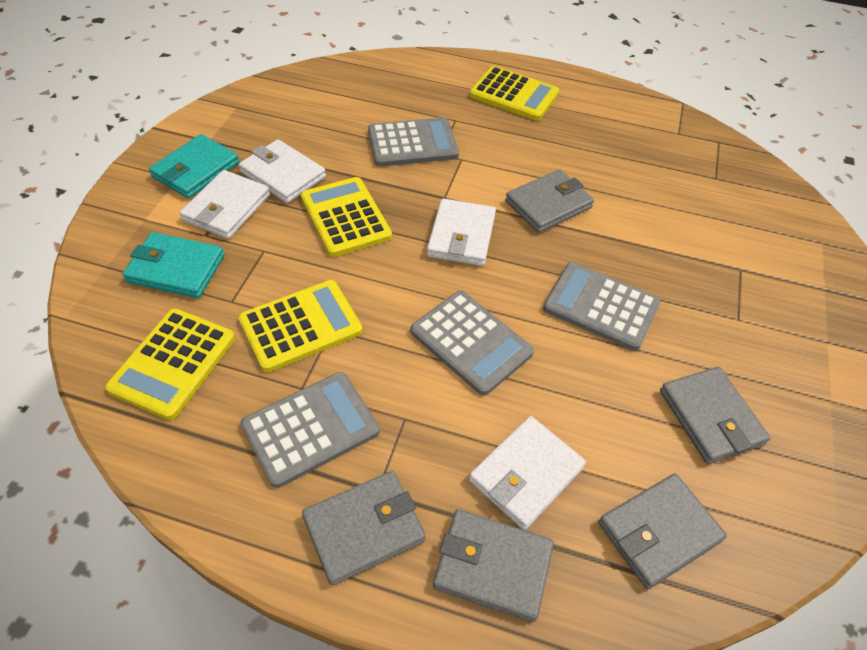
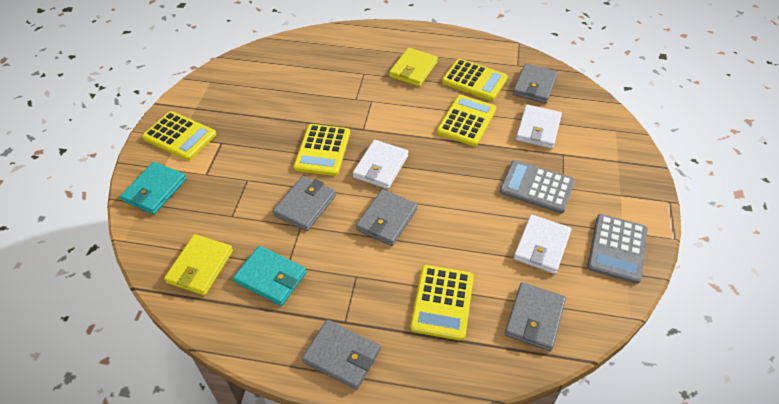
grey calculator: [240,372,380,488] [368,117,459,167] [410,291,534,396] [543,262,661,351] = 4 -> [499,160,575,214] [587,214,648,284] = 2
white wallet: [180,170,270,239] [239,139,326,203] [427,198,496,266] [469,416,586,530] = 4 -> [353,140,408,189] [514,214,571,274] [516,104,562,149] = 3
yellow calculator: [105,309,235,420] [238,280,362,372] [301,177,392,257] [469,66,559,121] = 4 -> [142,111,216,161] [294,124,350,176] [410,265,474,341] [437,95,496,146] [442,59,508,101] = 5
yellow wallet: none = 0 -> [164,234,233,295] [389,48,438,87] = 2

